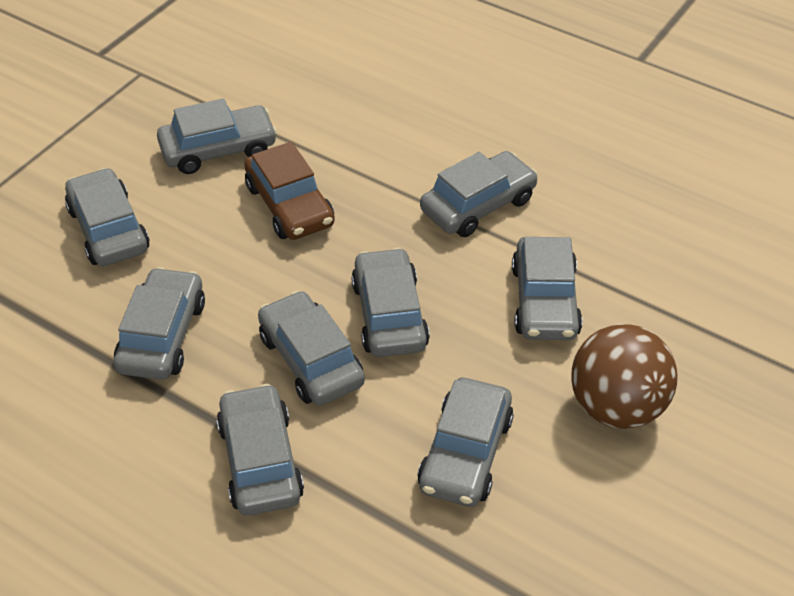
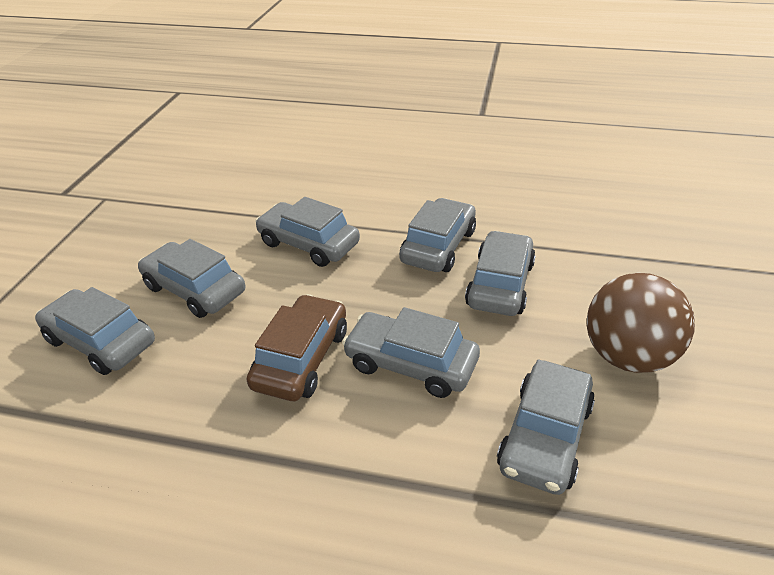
grey car: [65,168,150,266] [114,267,205,380] [157,98,277,174] [216,384,304,516] [258,291,365,406] [351,248,430,357] [417,378,514,507] [420,151,538,237] [512,237,582,340] = 9 -> [35,287,155,375] [138,239,245,318] [255,197,360,267] [342,307,480,398] [399,198,476,272] [465,231,536,316] [497,359,595,495] = 7

